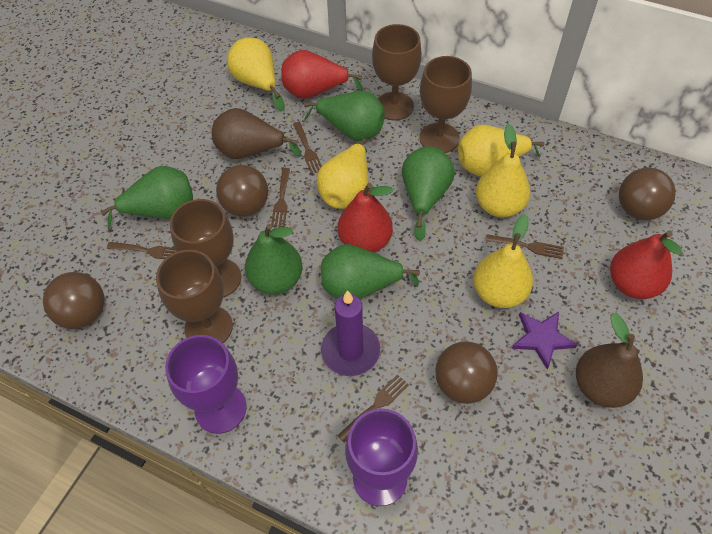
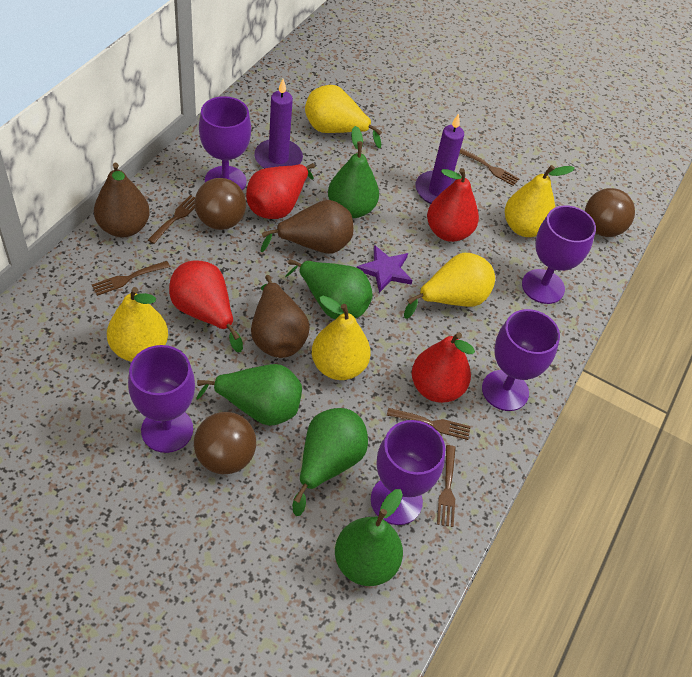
brown ball: [43,272,104,329] [216,165,268,217] [435,341,498,404] [619,168,676,220] = 4 -> [194,412,256,474] [195,178,246,230] [585,188,635,237] = 3
brown goblet: [156,250,233,343] [170,199,241,297] [372,24,422,121] [419,56,472,153] = 4 -> none = 0
brown pear: [212,108,302,159] [576,313,643,408] = 2 -> [94,163,150,237] [251,275,310,358] [261,200,353,254] = 3
purple candle: [321,290,380,376] = 1 -> [254,79,303,169] [415,114,464,204] = 2
purple goblet: [165,335,247,434] [345,409,418,506] = 2 -> [128,345,195,453] [199,96,251,191] [371,420,445,525] [482,309,560,411] [522,205,596,304] = 5
red pear: [281,50,363,99] [338,183,393,252] [610,231,682,299] = 3 -> [169,261,243,352] [246,163,315,219] [412,332,475,403] [427,168,479,242] = 4

